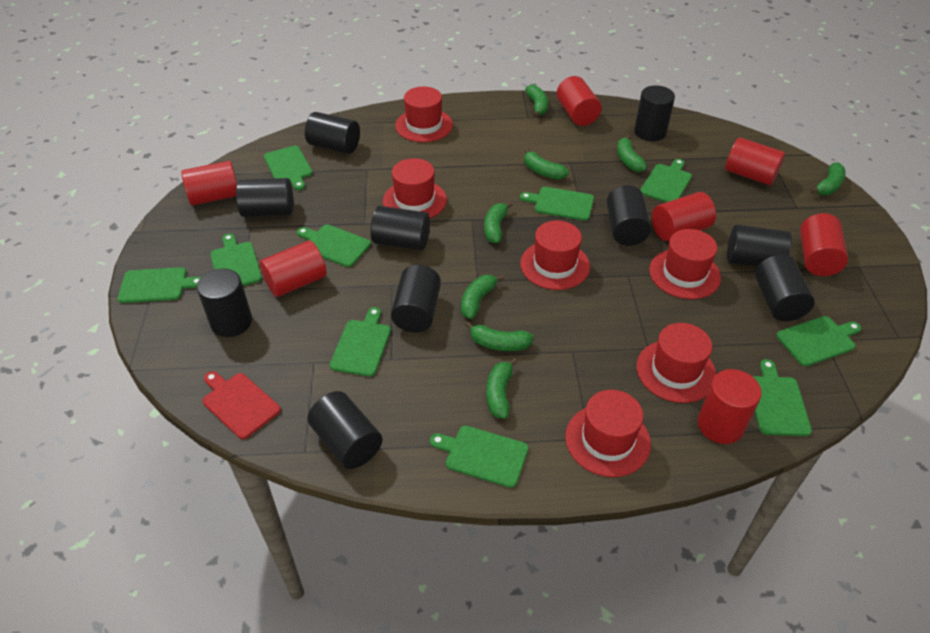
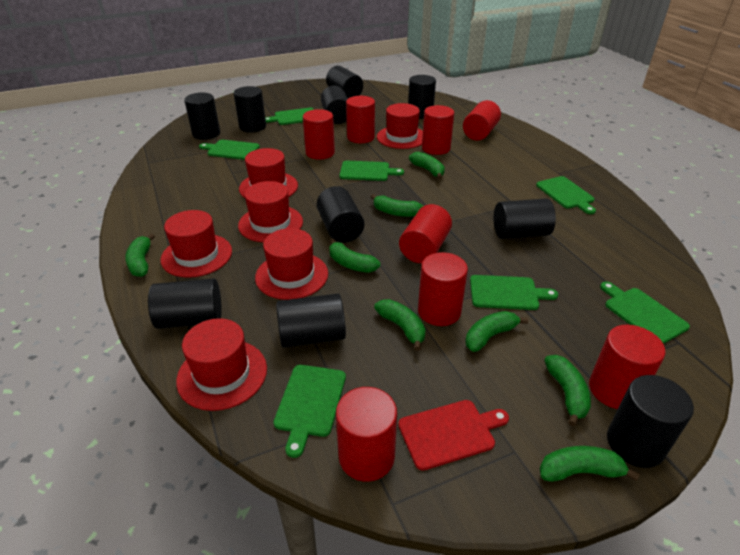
green cutting board: [118,267,201,303] [210,233,262,286] [264,146,313,190] [297,224,371,267] [330,307,391,376] [430,426,528,488] [520,187,594,221] [640,159,692,202] [752,359,812,436] [776,316,861,366] = 10 -> [199,140,260,160] [265,108,314,125] [273,365,346,458] [339,161,404,181] [470,275,558,310] [536,176,596,214] [600,281,690,344] = 7
red cylinder: [181,161,237,205] [260,241,326,297] [556,76,602,126] [652,192,716,241] [697,369,762,444] [725,137,785,185] [800,213,848,276] = 7 -> [303,109,335,160] [336,387,397,482] [346,96,375,143] [399,204,452,263] [418,252,468,326] [422,105,454,155] [463,100,501,140] [589,325,665,409] = 8

